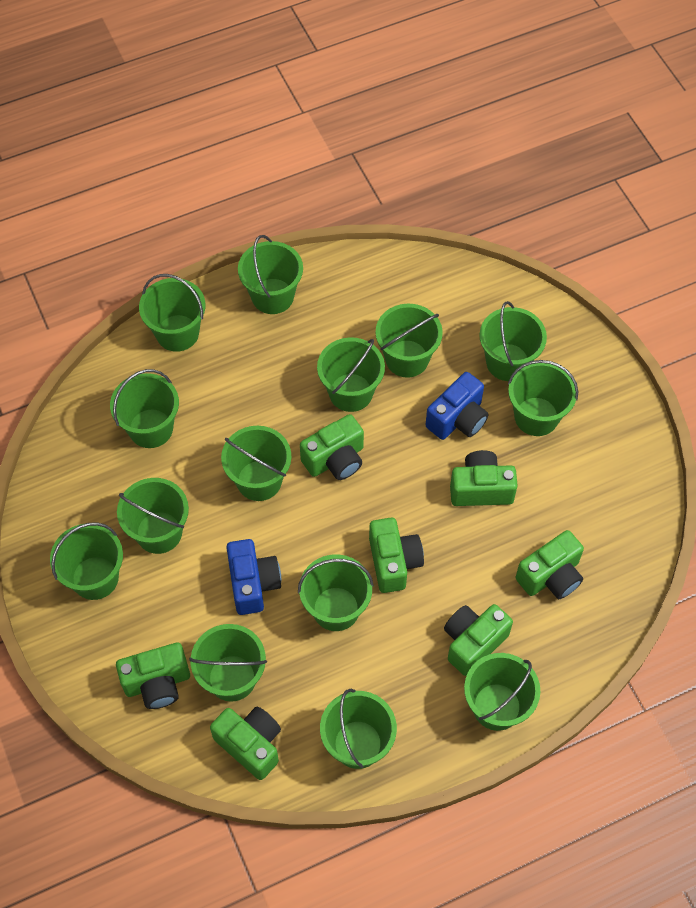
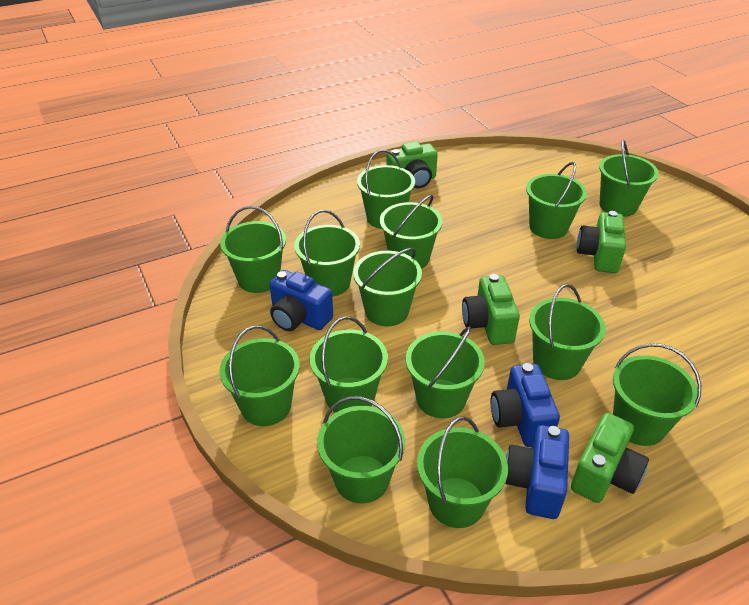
blue camera: [226,539,281,615] [426,372,488,440] = 2 -> [269,270,333,331] [491,363,560,447] [505,425,569,519] = 3
green camera: [116,642,190,709] [210,706,281,780] [300,414,364,480] [369,517,424,593] [444,604,513,676] [450,450,518,506] [516,530,584,599] = 7 -> [386,141,438,188] [462,274,520,345] [571,413,649,503] [577,211,626,273] = 4

